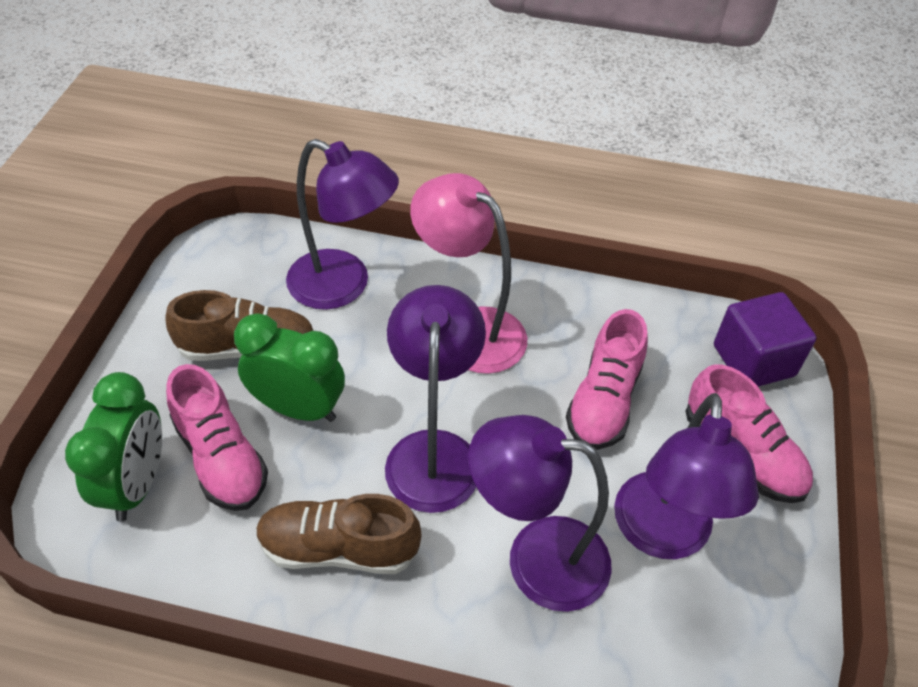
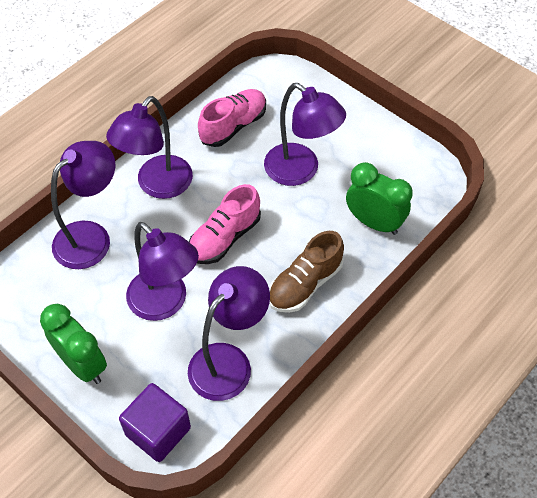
brown shoe: [165,290,314,361] [256,494,422,574] = 2 -> [269,231,344,313] = 1
pink lamp: [410,173,527,374] = 1 -> none = 0
pink shoe: [166,364,268,511] [566,309,648,450] [685,364,813,503] = 3 -> [189,184,261,264] [198,89,266,147] = 2
purple lamp: [286,139,399,310] [385,285,486,513] [468,415,612,612] [614,393,759,559] = 4 -> [51,141,115,269] [106,96,193,199] [126,222,199,321] [188,266,270,401] [264,83,346,186] = 5

